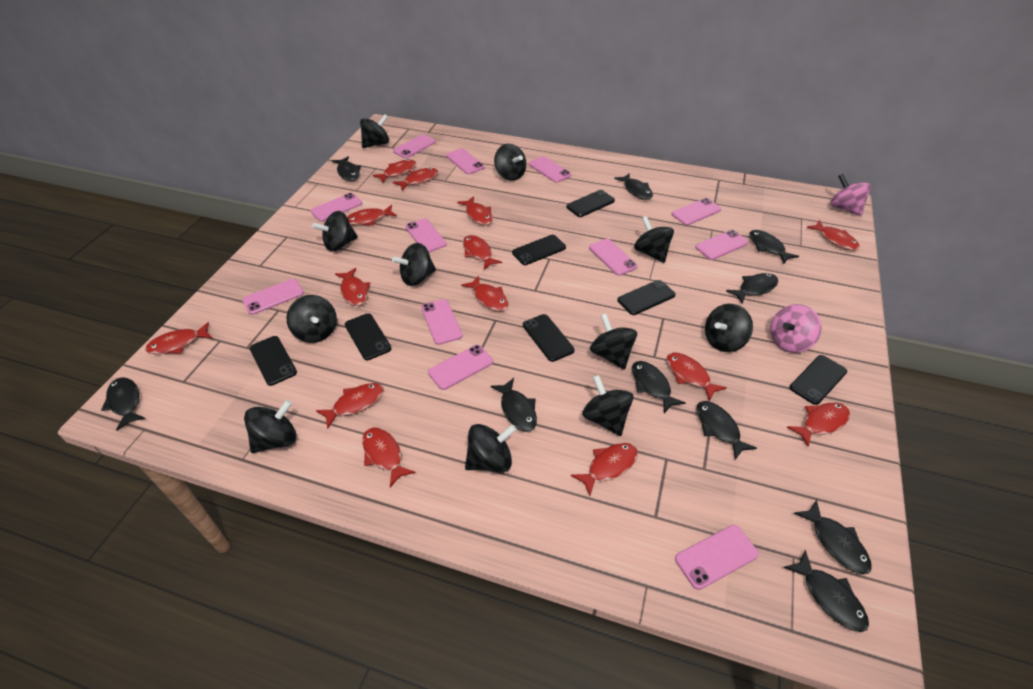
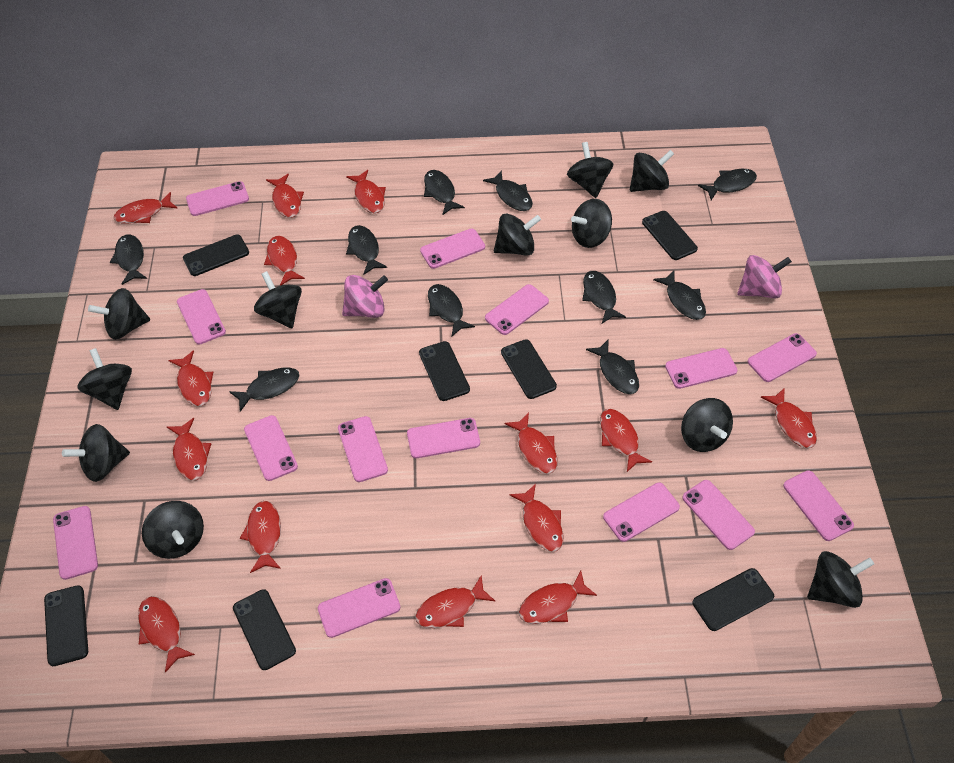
pink phone: [242,279,304,315] [311,193,362,221] [393,134,436,158] [405,218,447,252] [421,299,463,345] [428,345,493,390] [446,148,485,174] [529,156,571,183] [589,239,638,276] [672,198,721,225] [675,525,759,590] [695,230,748,260] = 12 -> [53,506,98,580] [177,289,226,345] [186,181,249,216] [244,415,298,481] [318,578,401,638] [338,416,388,482] [407,418,480,458] [420,229,485,269] [485,284,549,335] [603,483,680,542] [665,348,737,389] [682,480,755,550] [748,333,817,382] [783,470,854,541] = 14

